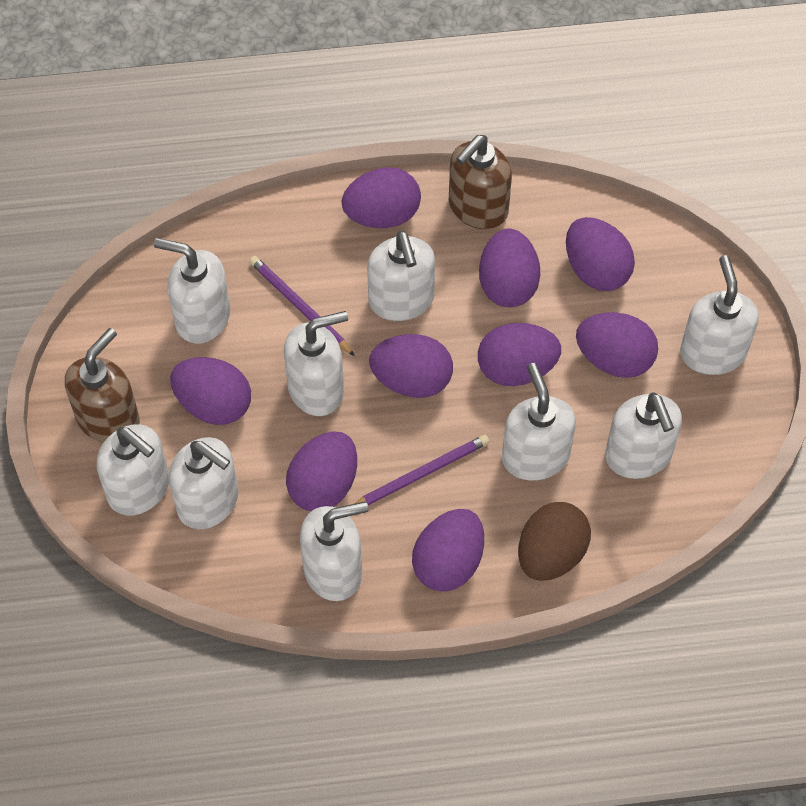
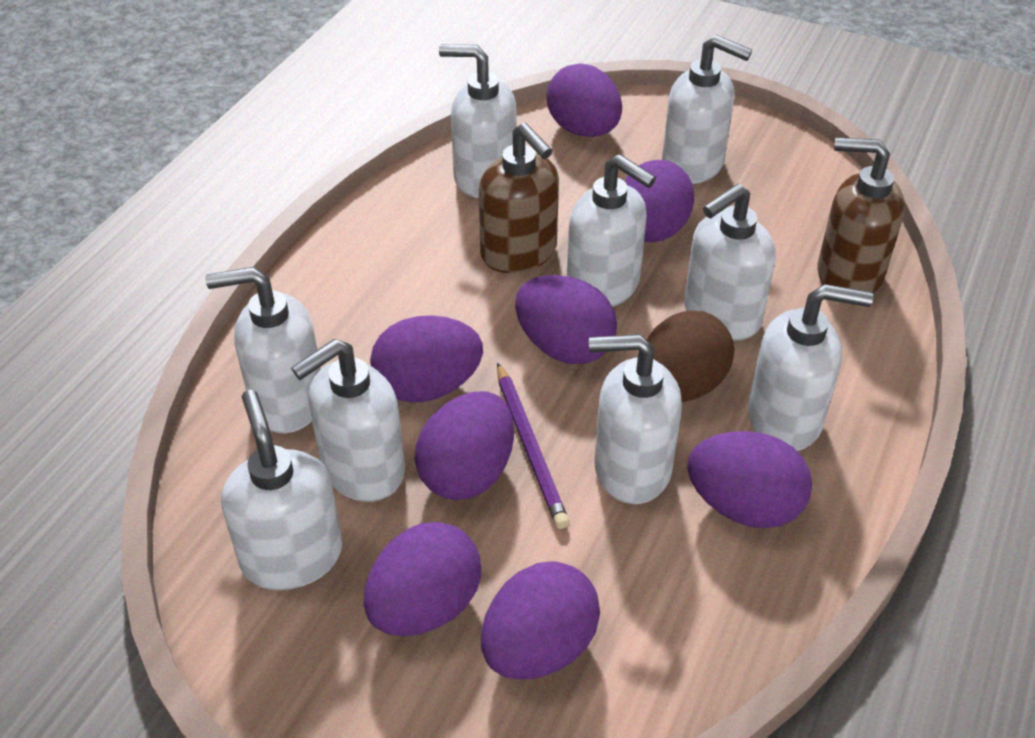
purple egg: [170,357,251,425] [286,431,357,511] [342,167,421,228] [369,334,453,398] [412,509,484,592] [478,323,561,386] [479,229,540,307] [566,217,635,291] [576,312,658,378] = 9 -> [364,522,481,636] [370,315,483,402] [415,391,514,500] [481,561,600,680] [515,275,617,364] [547,63,622,137] [624,160,695,242] [687,431,812,528] = 8
purple pencil: [249,256,355,356] [354,435,489,505] = 2 -> [497,362,569,529] = 1

